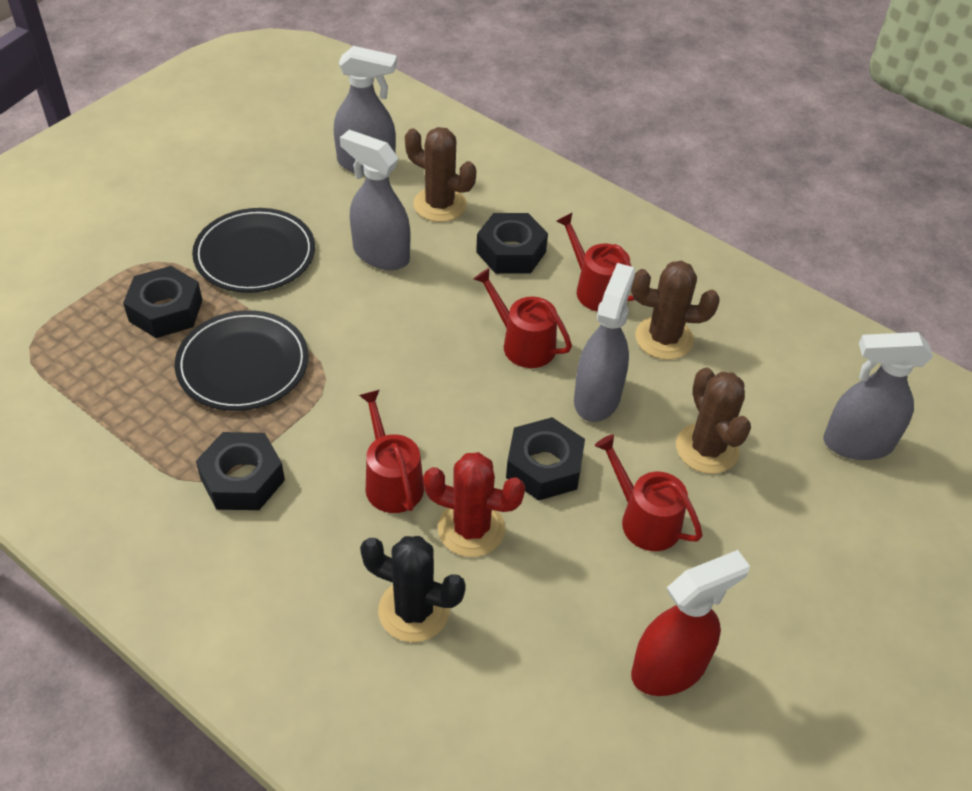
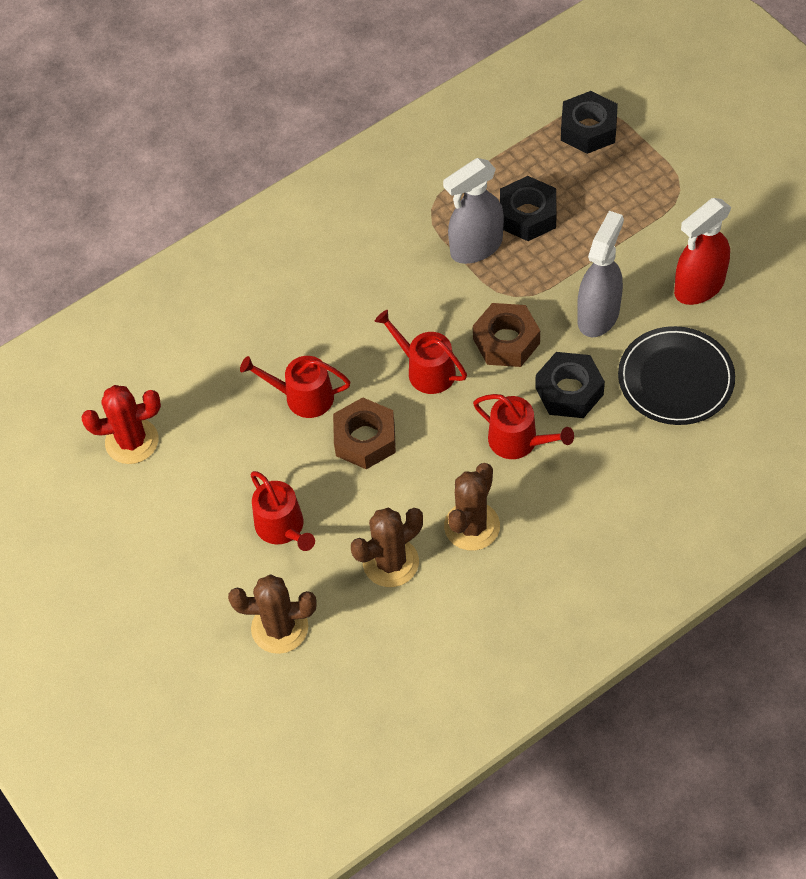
black cactus: [360,536,466,642] = 1 -> none = 0
black nut: [123,266,203,338] [196,432,285,510] [476,213,548,274] [506,417,585,501] = 4 -> [500,176,557,241] [535,352,605,418] [561,91,618,154] = 3
black plate: [175,310,309,411] [192,208,315,293] = 2 -> [618,326,735,425] = 1
brown nut: none = 0 -> [333,397,396,469] [473,303,540,367] = 2
grey spray bottle: [334,46,397,175] [340,130,410,270] [574,263,635,422] [823,332,933,460] = 4 -> [443,158,504,264] [577,211,624,337] = 2

